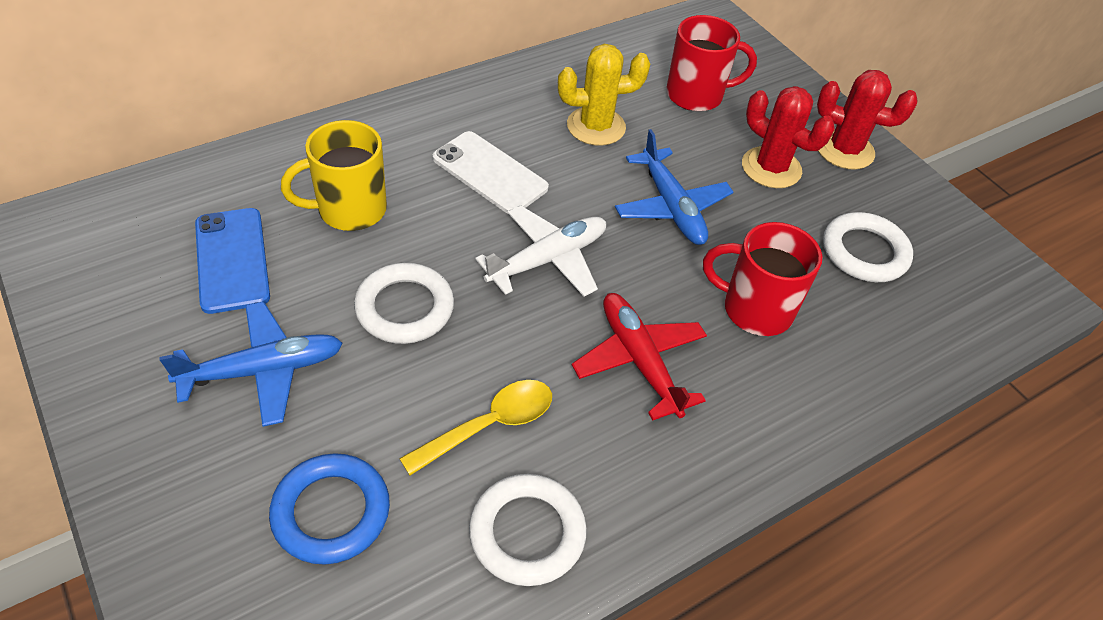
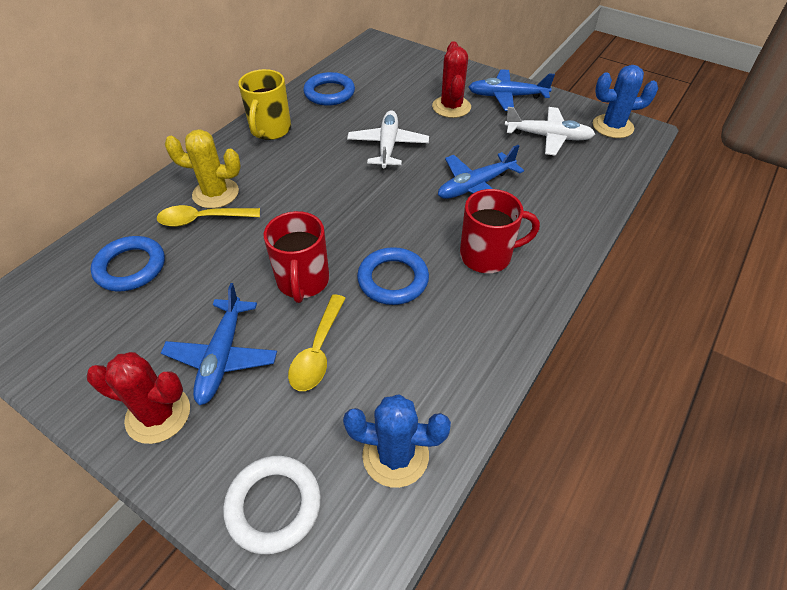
blue cactus: none = 0 -> [343,394,451,488] [593,65,658,138] = 2
blue phone: [195,208,270,314] = 1 -> none = 0
blue plane: [159,302,343,427] [615,129,733,245] = 2 -> [161,283,277,405] [438,145,524,199] [468,69,555,111] = 3
blue ring: [269,453,390,565] = 1 -> [91,236,165,292] [303,72,355,106] [357,247,429,305] = 3
red plane: [572,293,707,420] = 1 -> none = 0
white phone: [432,131,549,214] = 1 -> none = 0
white plane: [475,205,606,297] = 1 -> [347,110,429,168] [505,107,595,156] = 2
white ring: [354,263,454,344] [469,474,587,586] [823,212,913,282] = 3 -> [223,456,321,554] = 1
yellow spoon: [399,380,552,476] = 1 -> [157,205,260,227] [288,295,346,391] = 2

